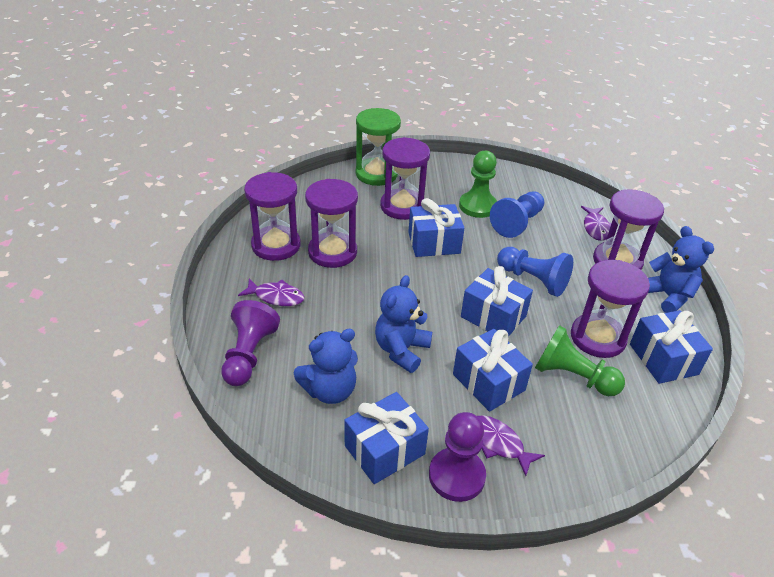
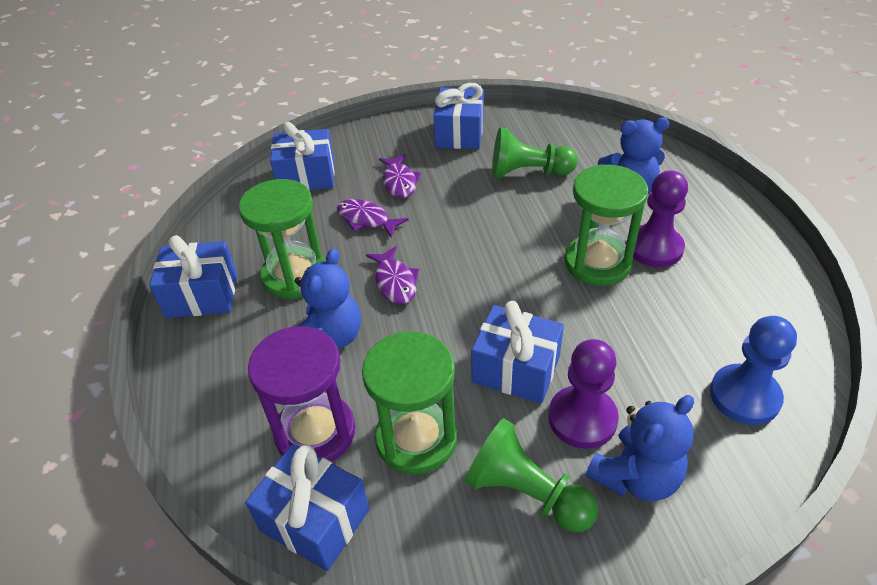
blue pawn: [490,192,544,238] [497,247,573,297] = 2 -> [710,316,797,425] = 1
green hourglass: [356,108,401,186] = 1 -> [239,179,326,299] [362,331,457,475] [564,164,648,286] = 3
purple hourglass: [244,172,301,261] [305,179,358,268] [380,137,430,220] [571,260,650,358] [593,189,664,270] = 5 -> [248,326,356,462] = 1

